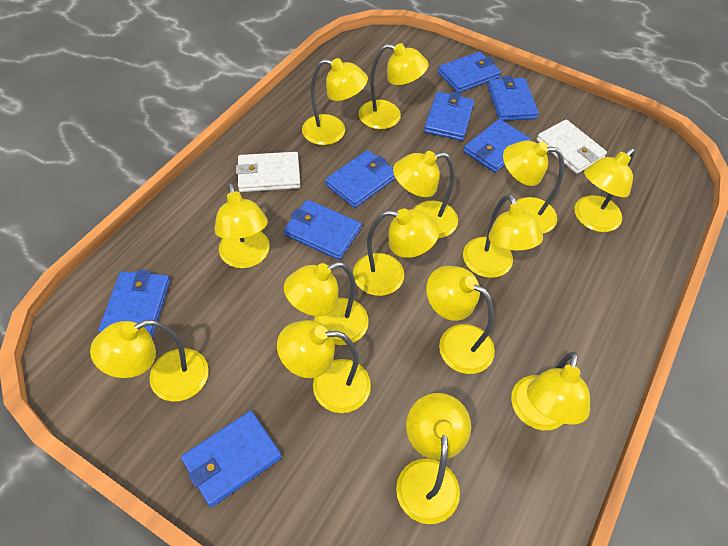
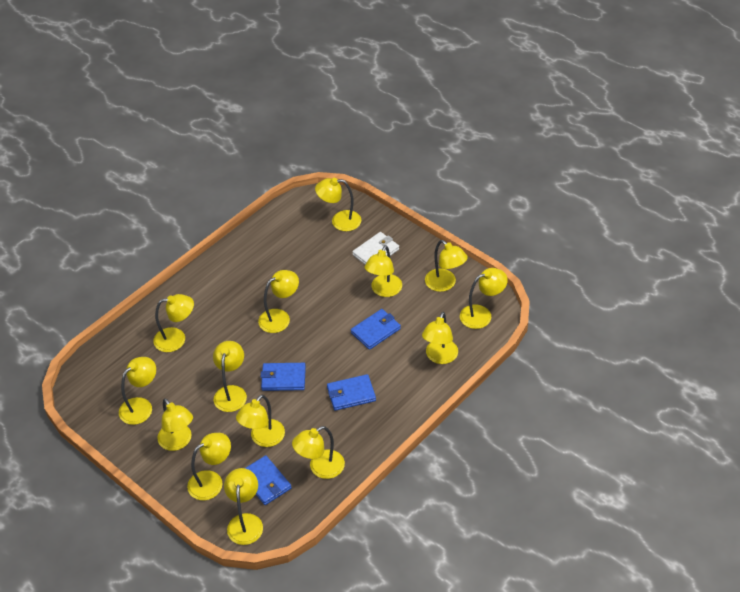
blue wallet: [98,270,170,338] [181,411,282,507] [284,200,362,260] [325,150,396,208] [424,92,474,141] [438,52,501,93] [464,119,531,173] [488,76,539,121] = 8 -> [245,455,292,505] [261,363,306,391] [327,374,376,411] [351,309,401,350] = 4
white wallet: [236,152,300,192] [537,119,607,174] = 2 -> [352,232,399,264] = 1

